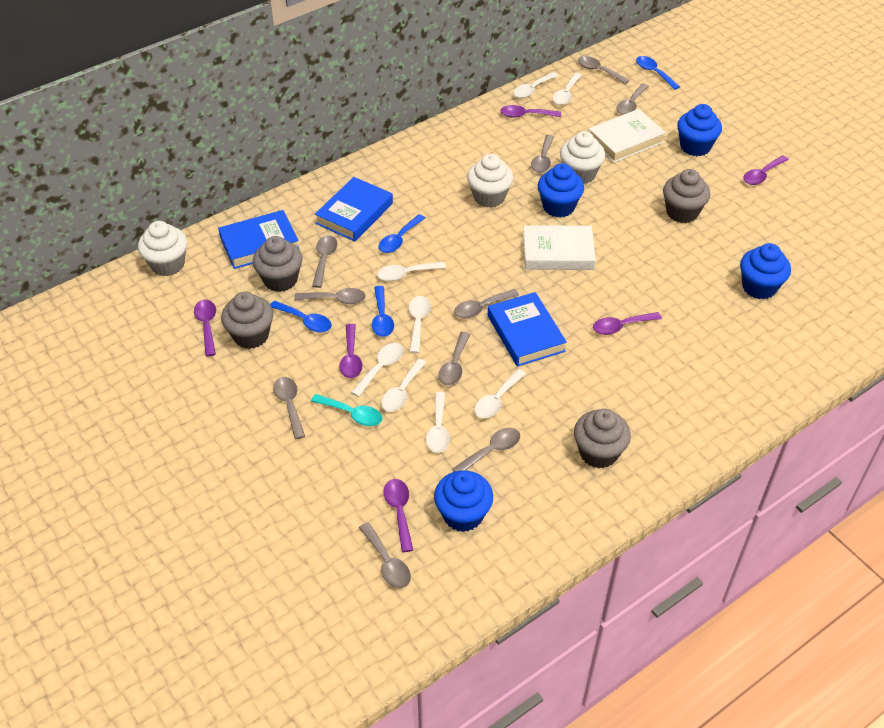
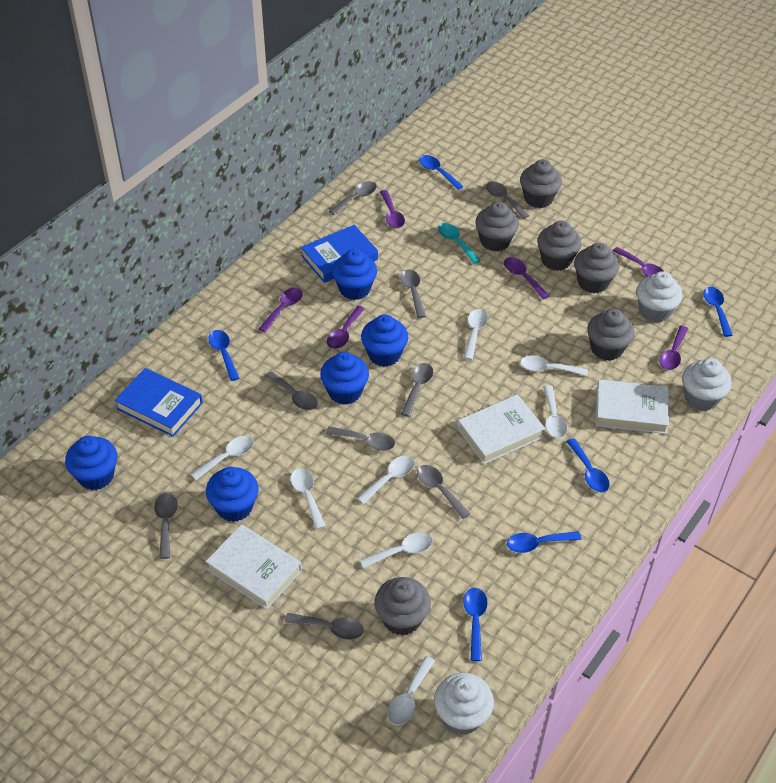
blue book: [218,210,300,269] [315,177,393,241] [488,292,567,367] = 3 -> [114,368,203,437] [301,225,378,283] = 2
blue cupcake: [434,470,493,532] [538,163,584,218] [677,104,722,156] [740,243,791,299] = 4 -> [65,436,117,490] [206,467,259,522] [320,352,369,405] [332,249,377,300] [361,314,408,367] = 5
blue spoon: [270,301,332,332] [372,286,394,337] [379,214,425,253] [636,56,680,90] = 4 -> [208,330,239,381] [419,155,463,190] [463,588,488,661] [507,531,581,553] [566,438,610,492] [703,287,732,337] = 6
grey cupcake: [221,292,273,349] [253,236,302,292] [574,409,631,468] [663,169,710,223] = 4 -> [375,577,431,636] [475,201,519,251] [520,159,562,208] [537,221,582,271] [574,243,619,293] [587,309,635,361] = 6
grey spoon: [273,377,305,439] [294,288,366,304] [312,235,338,288] [359,522,411,588] [438,332,470,386] [452,428,520,472] [454,289,519,319] [531,135,554,173] [578,56,630,84] [616,83,649,115] = 10 -> [154,493,177,559] [265,371,318,410] [285,613,364,640] [326,427,395,451] [329,181,377,215] [400,269,426,318] [401,363,433,417] [417,465,470,519] [486,181,530,219] = 9
white book: [523,225,596,270] [588,109,666,163] = 2 -> [205,524,302,610] [457,394,545,464] [596,379,669,434] = 3

